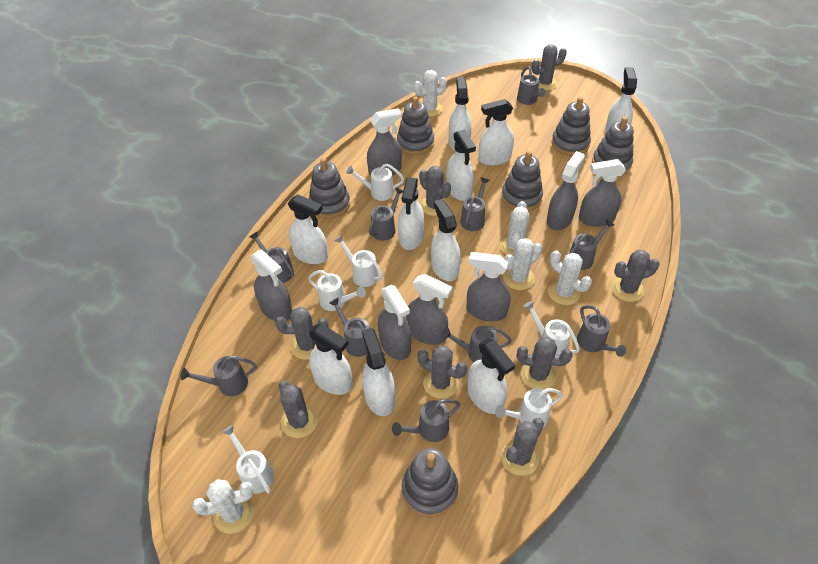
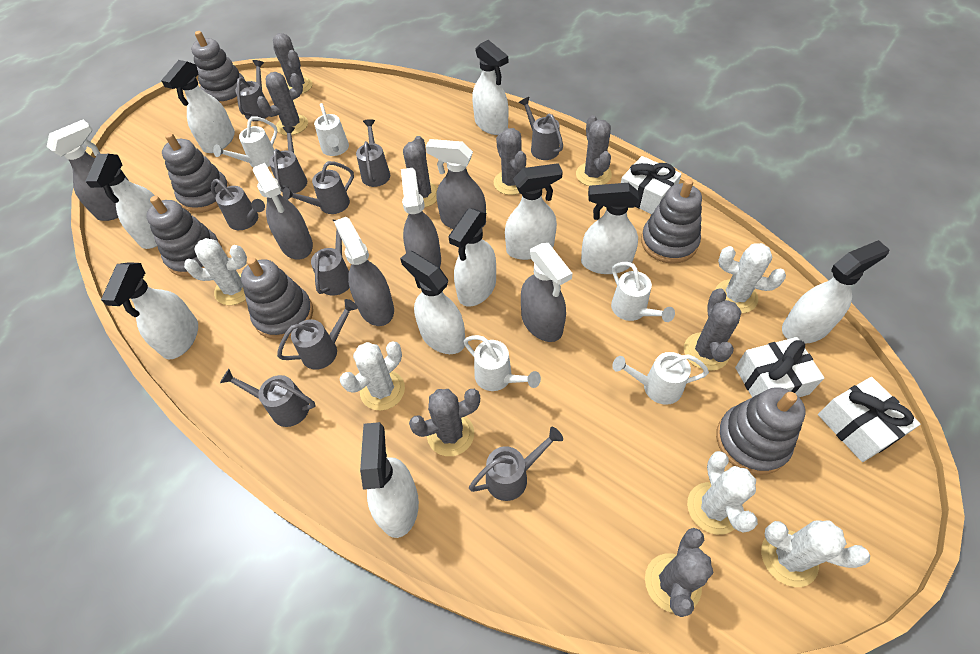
grey spray bottle: [250,249,293,321] [367,108,402,176] [378,285,411,360] [406,274,453,345] [467,252,510,321] [547,151,585,230] [579,159,626,227] = 7 -> [47,120,130,221] [253,163,313,260] [334,217,394,326] [401,168,441,268] [426,139,486,229] [521,243,573,342] = 6
white gift: none = 0 -> [621,156,682,214] [735,337,824,397] [818,377,920,462] = 3
white watering can: [222,425,274,494] [308,270,366,311] [334,235,383,287] [346,164,404,201] [495,388,563,428] [523,301,580,355] = 6 -> [213,116,278,167] [314,103,349,156] [463,335,541,391] [611,262,675,322] [612,352,709,405] = 5

